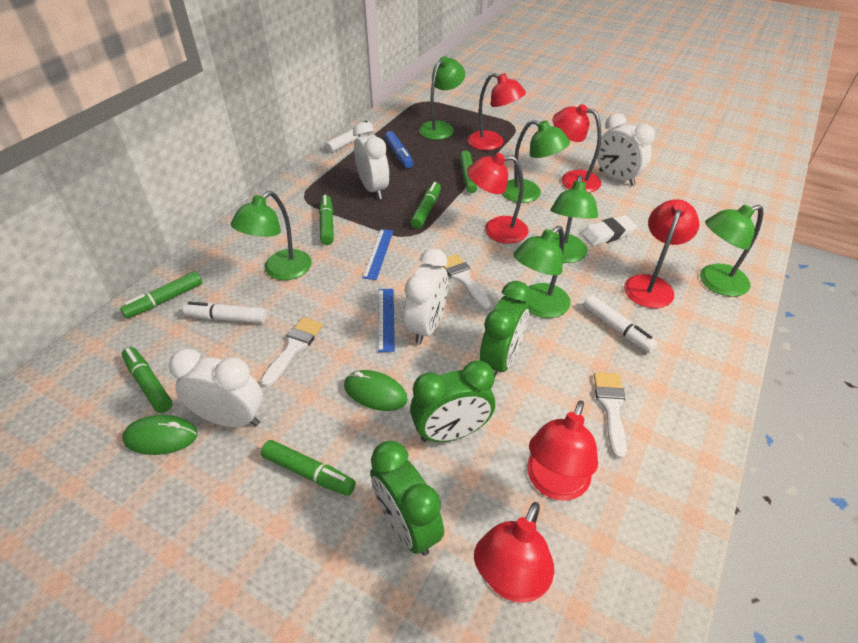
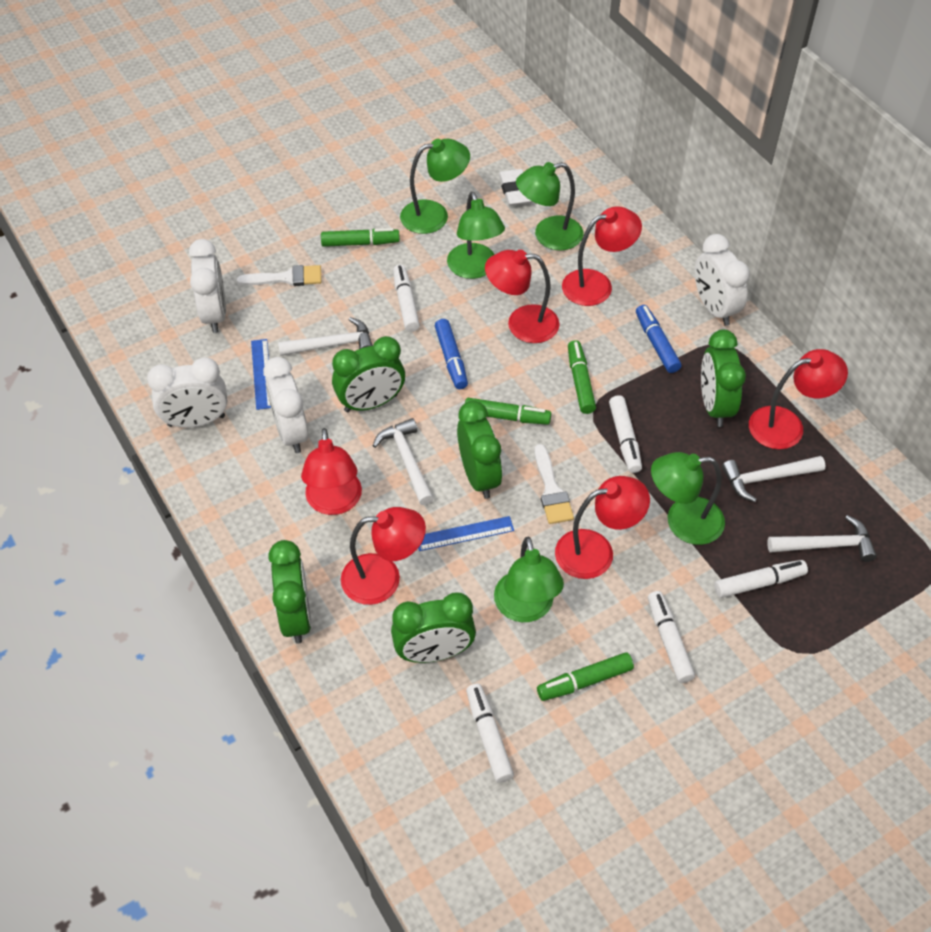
blue marker: [384,131,413,168] = 1 -> [435,319,468,389] [636,305,681,373] = 2
green clock: [370,441,444,556] [410,360,495,442] [480,281,531,376] = 3 -> [268,540,311,644] [332,336,405,412] [391,592,476,663] [457,401,502,499] [701,330,746,427] = 5
green lamp: [231,191,312,280] [419,56,465,140] [502,120,570,203] [513,226,571,318] [551,175,598,263] [700,204,764,297] = 6 -> [400,139,470,234] [447,192,505,279] [494,537,564,622] [516,162,583,250] [651,452,725,545] = 5
green marker: [120,271,202,319] [122,347,173,413] [261,440,356,496] [319,195,334,245] [411,182,441,229] [460,151,477,193] = 6 -> [321,228,400,247] [465,398,551,425] [537,652,634,701] [568,340,596,414] = 4
green mouse: [122,415,198,455] [344,370,408,411] = 2 -> none = 0
white brush: [261,317,323,387] [442,254,491,309] [594,372,627,459] = 3 -> [237,265,322,286] [534,444,574,524] = 2
white hammer: none = 0 -> [278,317,373,356] [373,418,434,505] [722,456,826,502] [767,515,877,562] = 4
white marker: [183,301,267,323] [325,120,373,153] [583,295,658,353] = 3 -> [393,265,420,332] [466,684,514,783] [609,395,642,473] [648,591,695,683] [714,560,808,598] = 5

